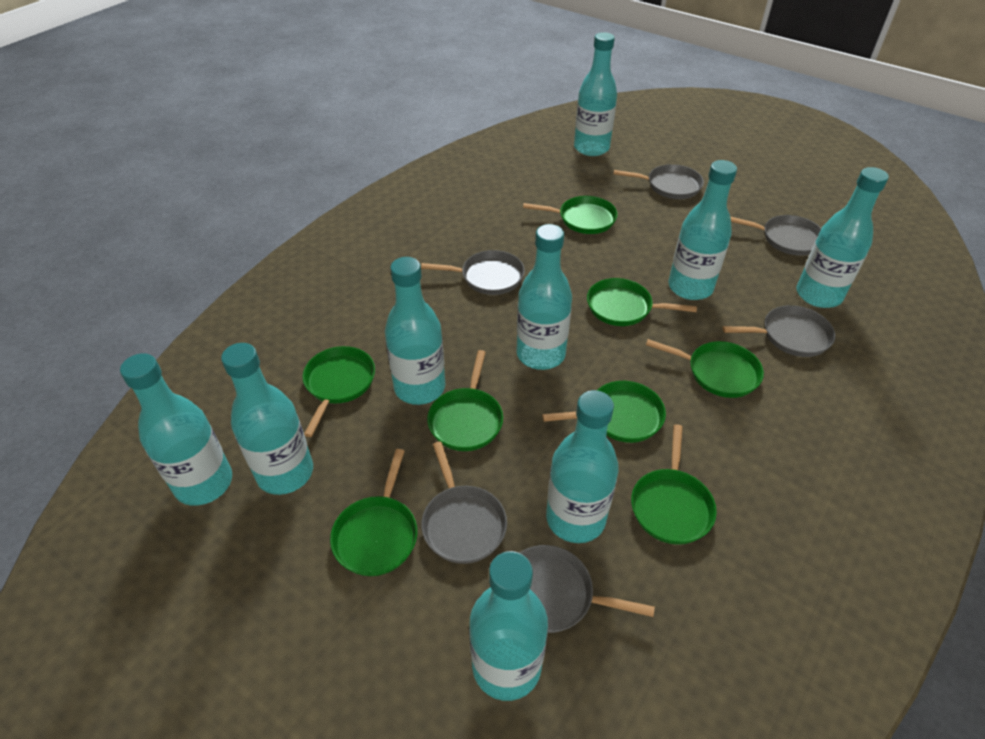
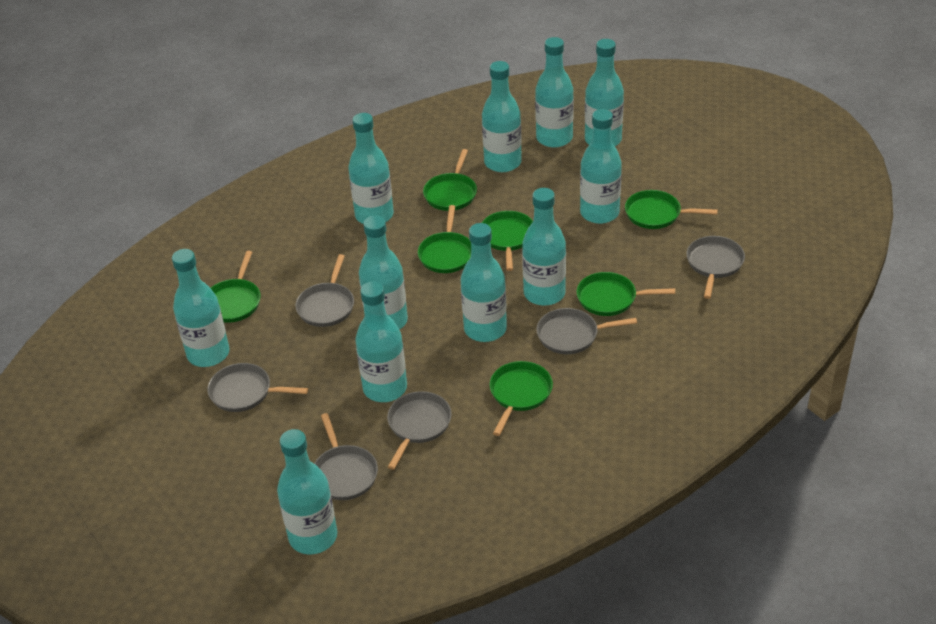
green pan: [302,346,375,437] [330,449,417,576] [427,350,503,451] [523,196,618,234] [542,381,666,443] [587,278,697,326] [631,424,717,545] [646,339,764,398] = 8 -> [211,251,261,323] [418,205,471,273] [423,149,477,211] [482,211,533,271] [490,361,553,436] [576,272,675,316] [625,190,718,229] = 7
turquoise bottle: [120,353,232,506] [221,343,313,495] [385,257,445,405] [469,551,548,701] [516,224,572,370] [546,390,619,543] [574,32,617,156] [668,160,737,300] [797,167,889,308] = 9 -> [172,249,230,367] [277,429,338,554] [348,113,394,224] [356,282,407,402] [359,216,408,330] [461,223,507,342] [482,61,522,172] [522,188,566,306] [535,37,574,148] [580,109,622,224] [585,39,624,146] = 11

